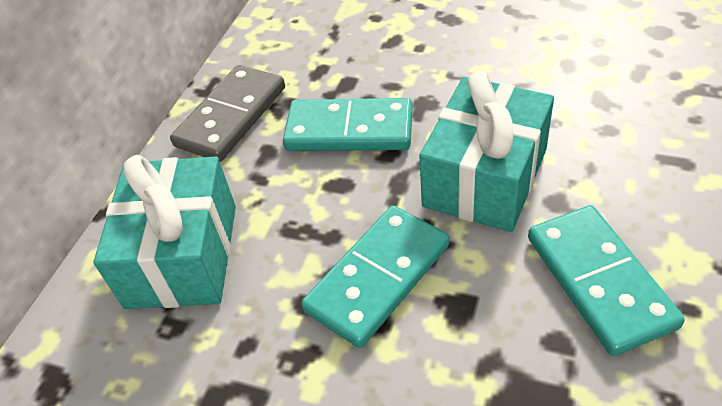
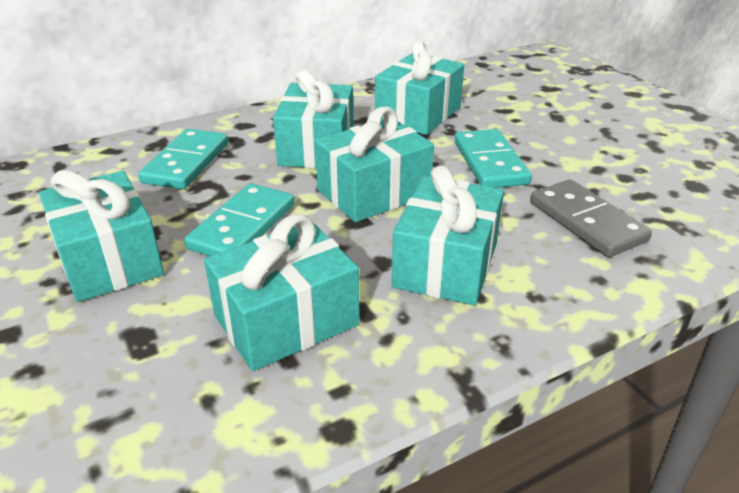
turquoise gift: [93,155,236,309] [420,71,554,232] = 2 -> [39,170,164,302] [204,214,360,371] [273,69,353,168] [315,106,434,222] [375,41,464,135] [392,165,504,306] = 6

